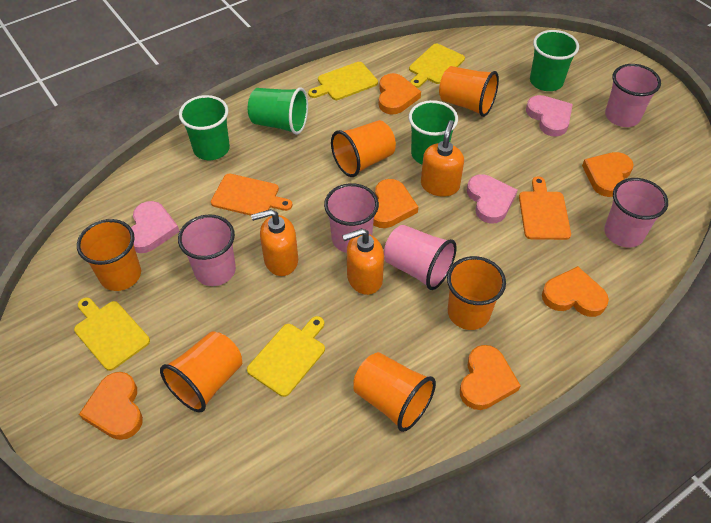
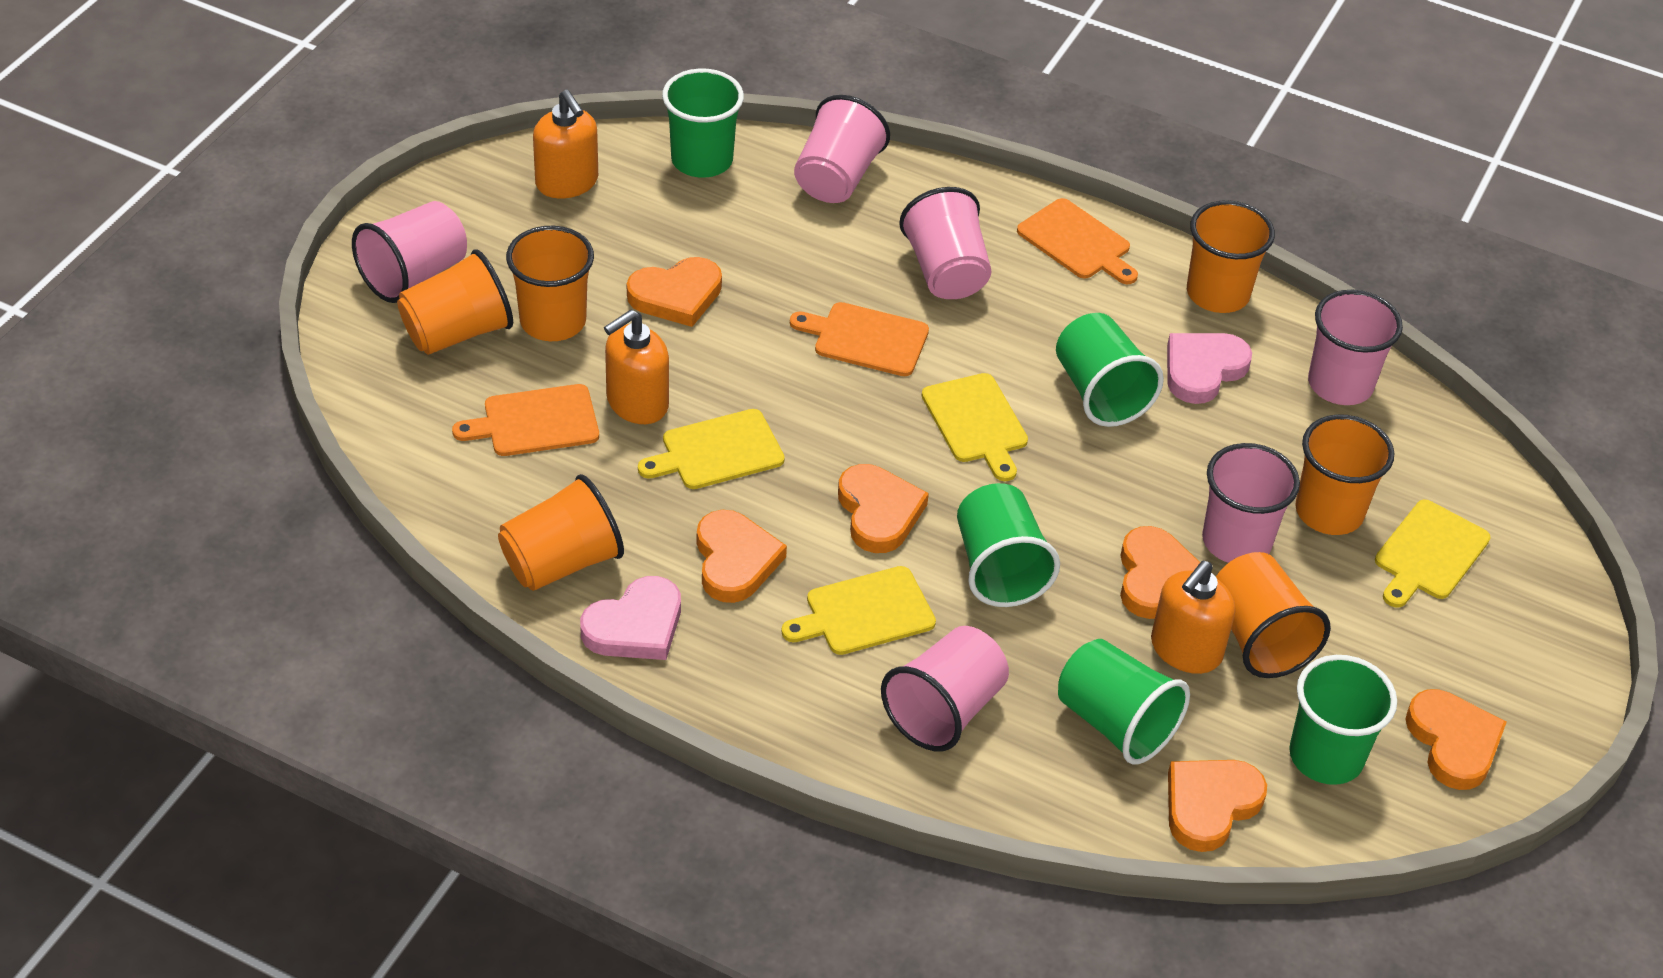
green cup: [179,95,230,160] [248,87,308,135] [409,100,458,164] [530,30,579,91] = 4 -> [662,68,744,178] [957,483,1060,607] [1056,313,1164,427] [1058,639,1190,765] [1289,655,1397,785] = 5
orange cutting board: [211,174,292,216] [519,176,571,240] = 2 -> [452,384,599,456] [790,302,929,376] [1017,198,1138,284] = 3
pink cup: [178,215,236,286] [324,183,379,253] [384,225,457,290] [604,178,668,247] [605,64,661,127] = 5 -> [352,201,467,303] [794,95,890,203] [881,626,1009,752] [899,187,991,299] [1202,443,1300,563] [1308,290,1403,405] = 6
pink heart: [131,201,180,253] [467,174,518,224] [526,95,573,137] = 3 -> [580,576,681,660] [1167,333,1252,404] = 2

